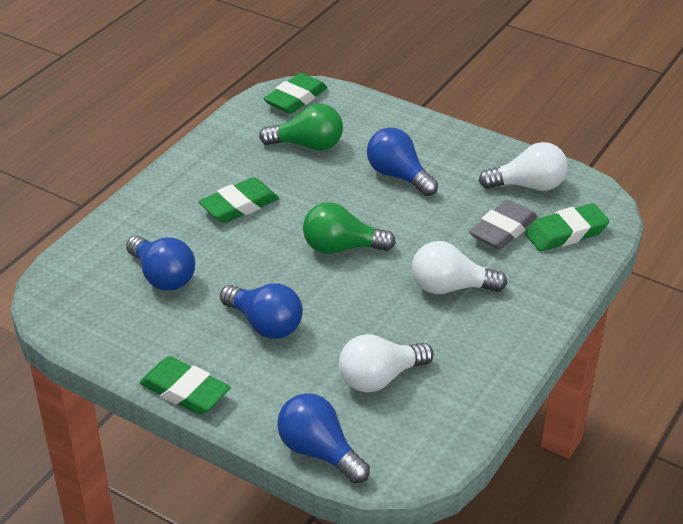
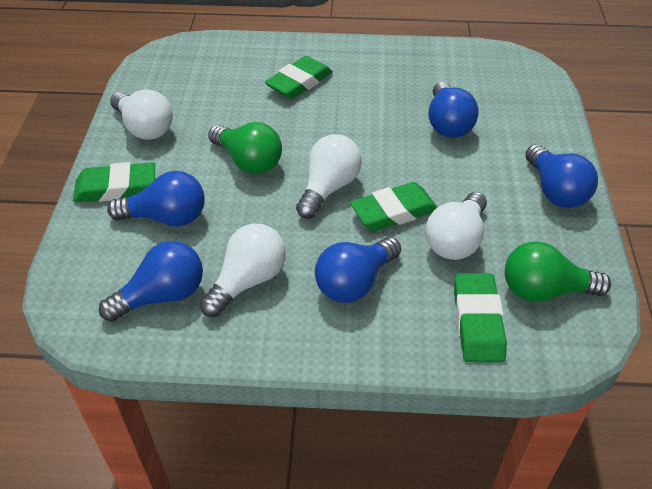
blue light bulb: [126,236,195,291] [220,284,303,339] [277,393,370,484] [367,128,438,196] = 4 -> [99,241,203,322] [107,171,205,227] [315,237,401,303] [428,82,479,138] [525,144,598,208] = 5
grey eraser: [469,199,537,250] = 1 -> none = 0
white light bulb: [339,334,434,393] [412,241,507,294] [479,142,568,191] = 3 -> [110,90,173,140] [200,223,286,317] [296,134,362,219] [425,192,487,260] = 4

